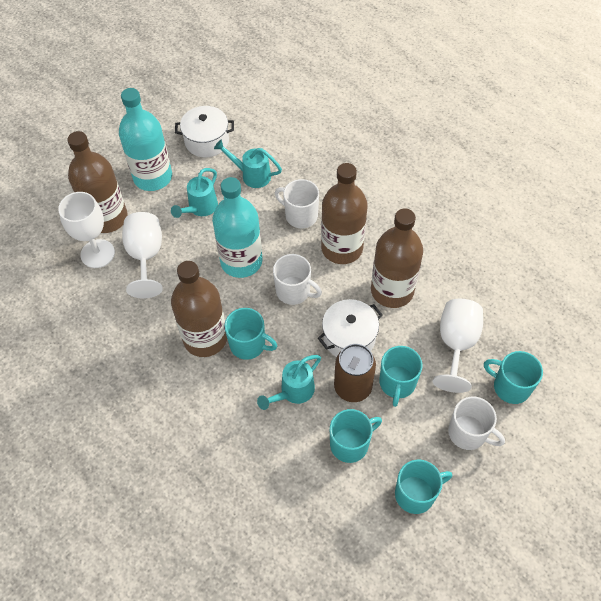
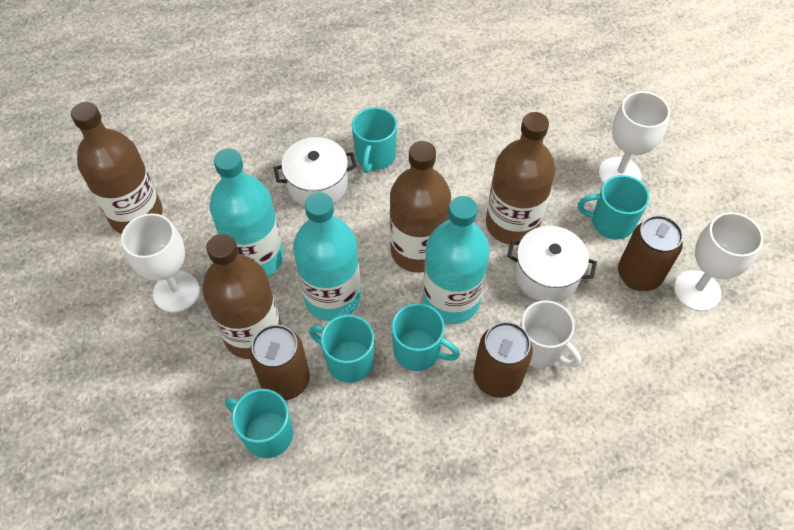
brown can: [334,344,376,402] = 1 -> [250,324,310,400] [474,322,533,398] [618,215,683,291] = 3
turquoise bottle: [119,88,172,191] [212,177,263,278] = 2 -> [209,148,284,277] [293,192,361,321] [423,196,490,324] = 3
turquoise watering can: [171,168,218,218] [214,140,282,188] [257,355,321,410] = 3 -> none = 0
white mug: [273,254,322,305] [275,179,319,228] [448,397,505,450] = 3 -> [520,300,581,368] = 1

